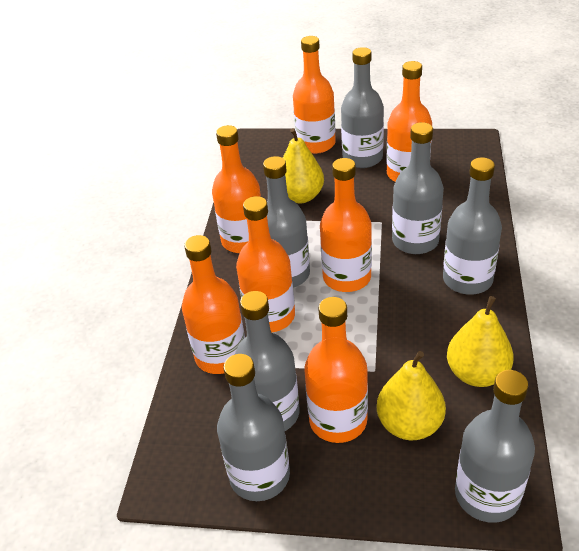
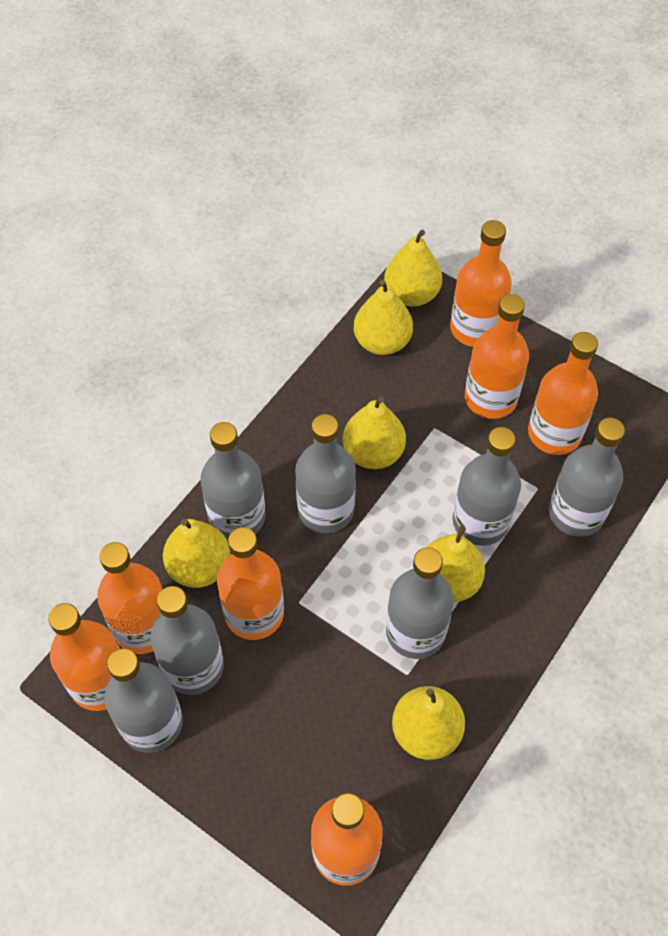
yellow pear: [283,128,324,203] [377,351,446,440] [447,296,514,387] = 3 -> [163,519,231,588] [343,396,406,469] [354,280,413,355] [384,230,442,307] [392,686,465,760] [425,526,485,602] = 6

